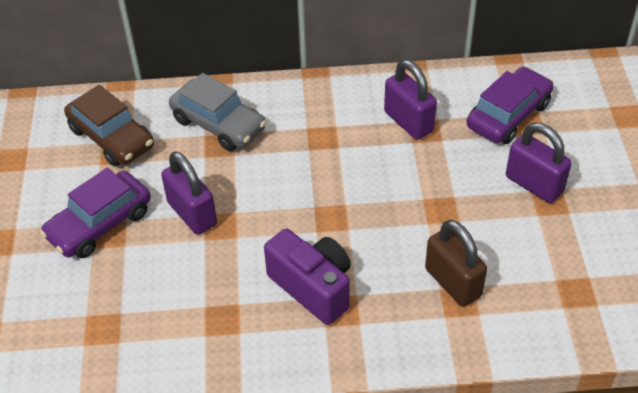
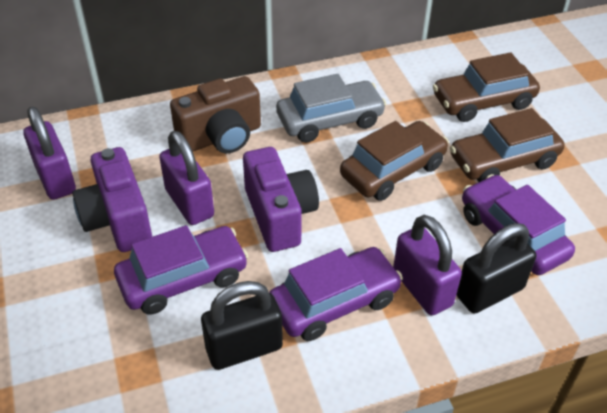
black padlock: none = 0 -> [201,281,283,370] [456,223,536,314] = 2
brown camera: none = 0 -> [170,76,261,153] = 1
brown car: [64,85,154,167] = 1 -> [340,121,449,201] [433,52,540,122] [450,108,565,182] = 3
brown padlock: [425,220,487,307] = 1 -> none = 0
purple camera: [264,229,351,325] = 1 -> [72,147,152,252] [243,147,319,252] = 2
purple car: [40,168,151,258] [467,67,554,144] = 2 -> [114,225,249,314] [269,247,403,341] [462,174,575,275] = 3

